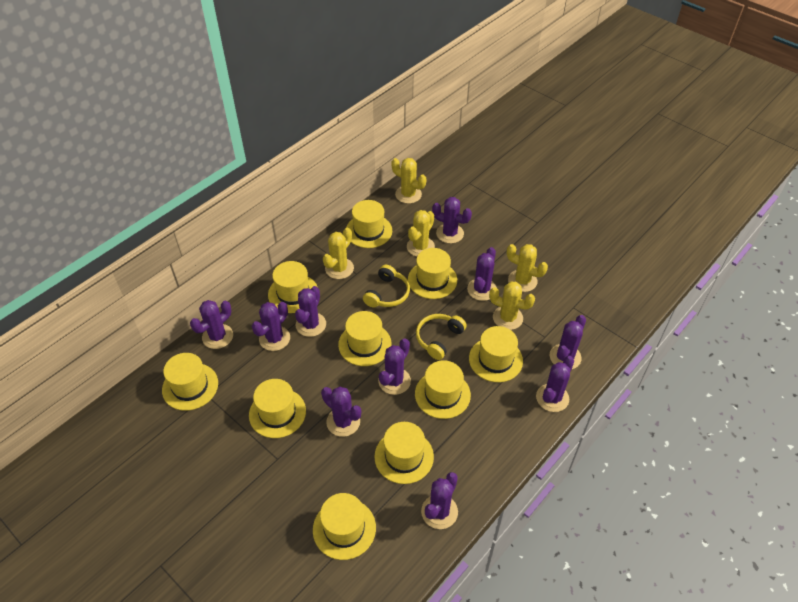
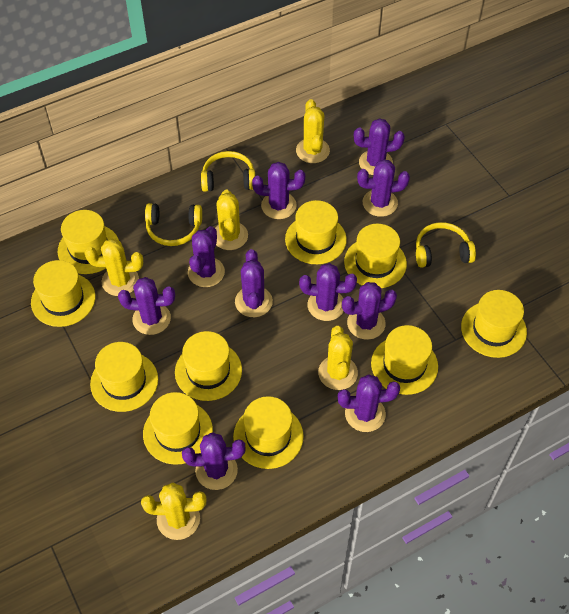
yellow headphones: [363,265,410,308] [416,314,467,360] = 2 -> [145,203,202,246] [201,151,255,192] [416,222,476,268] = 3

